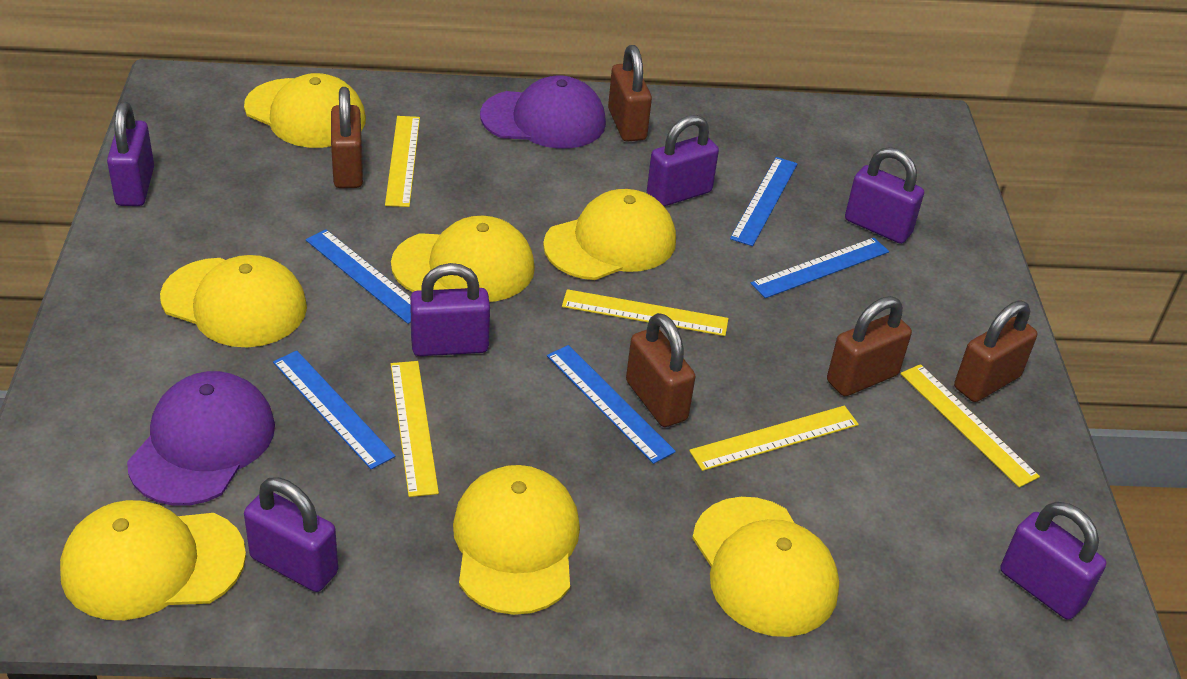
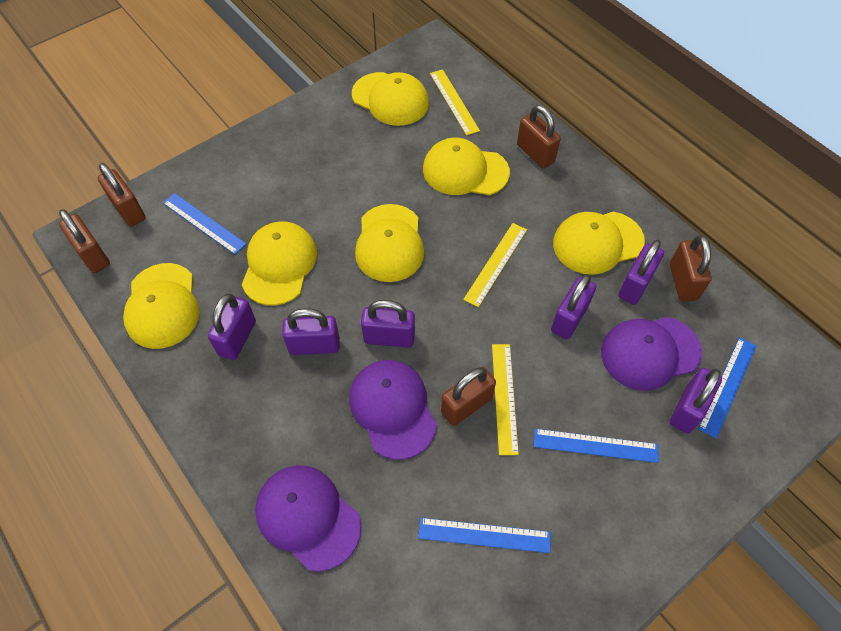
blue ruler: [273,351,396,470] [306,229,411,324] [547,345,676,464] [730,157,798,246] [751,238,889,298] = 5 -> [163,193,247,254] [418,518,551,553] [534,429,659,463] [698,337,757,438] = 4
purple cap: [127,371,275,506] [480,75,606,149] = 2 -> [255,465,361,572] [349,360,437,460] [601,317,702,391] = 3
yellow cap: [60,500,246,620] [160,255,307,347] [244,73,366,148] [391,216,535,302] [453,465,580,615] [543,189,676,280] [692,497,839,637] = 7 -> [123,263,200,349] [242,221,317,306] [352,72,429,126] [355,204,424,282] [423,137,510,195] [553,212,645,275] = 6
yellow ruler: [385,116,420,207] [391,361,439,497] [562,289,728,336] [689,406,859,471] [900,364,1040,487] = 5 -> [430,69,480,135] [463,223,527,307] [492,344,519,455] = 3

